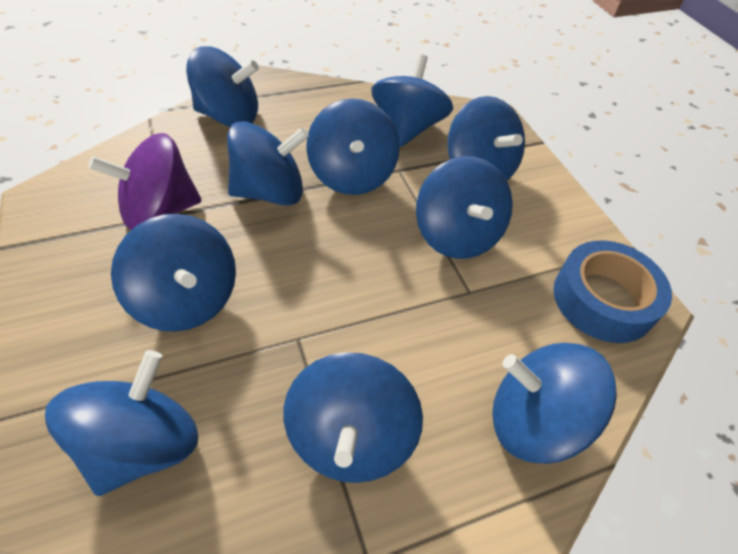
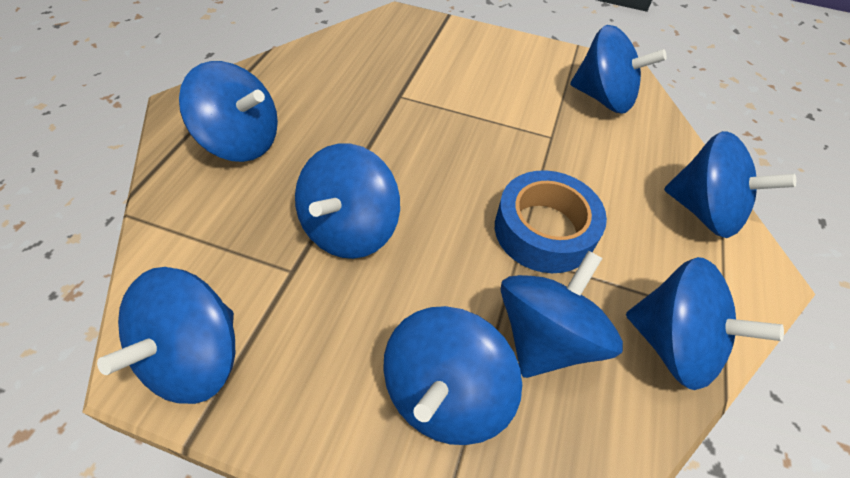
blue spinning top: [45,350,198,496] [111,214,236,332] [186,47,259,127] [227,121,309,206] [283,352,423,483] [306,98,400,195] [371,54,453,147] [416,156,513,259] [447,96,525,181] [492,343,617,464] = 10 -> [97,267,235,404] [179,61,278,162] [295,143,400,259] [383,306,522,445] [501,251,623,378] [570,25,667,114] [626,257,784,390] [664,131,796,238] = 8
purple spinning top: [89,133,202,230] = 1 -> none = 0

